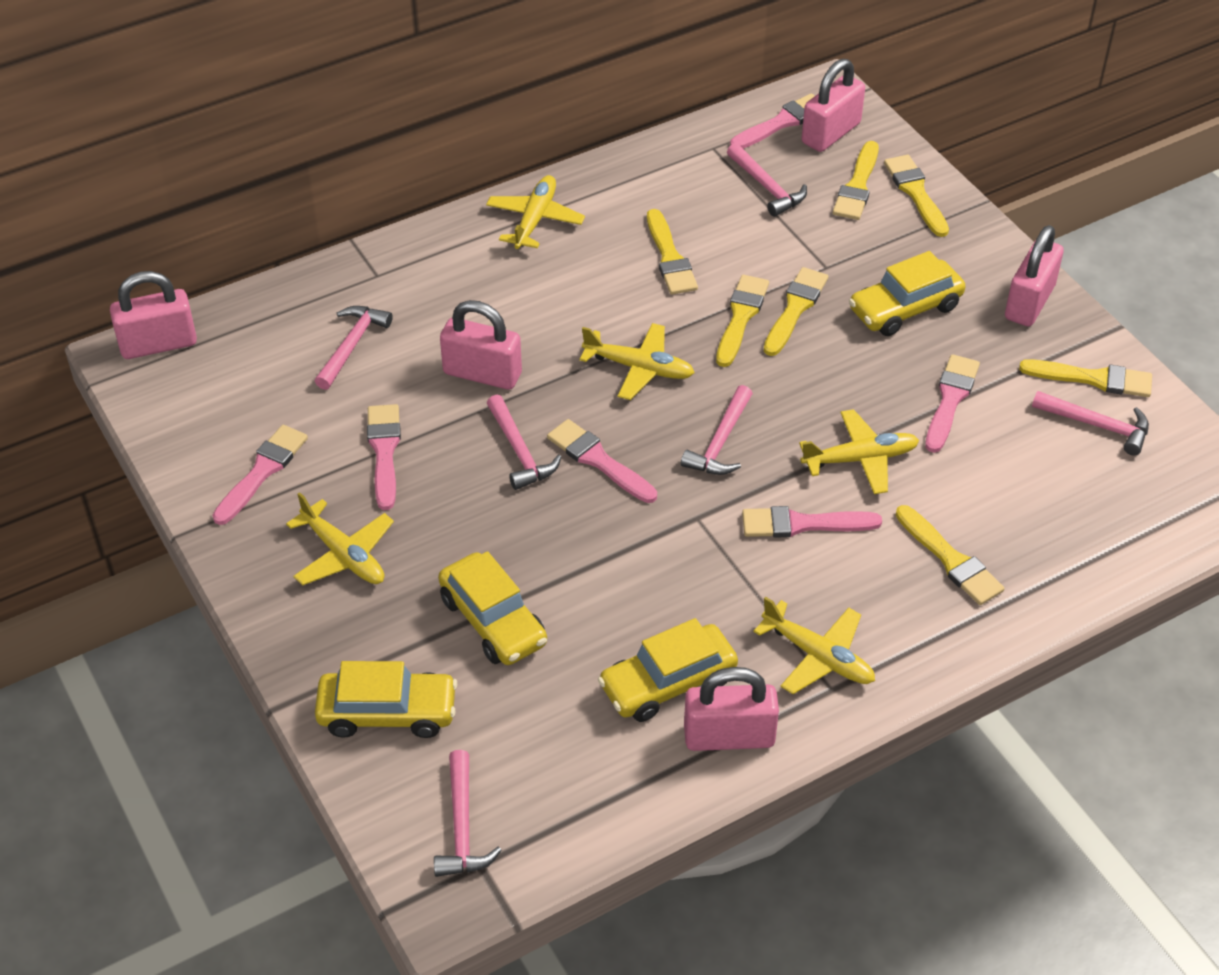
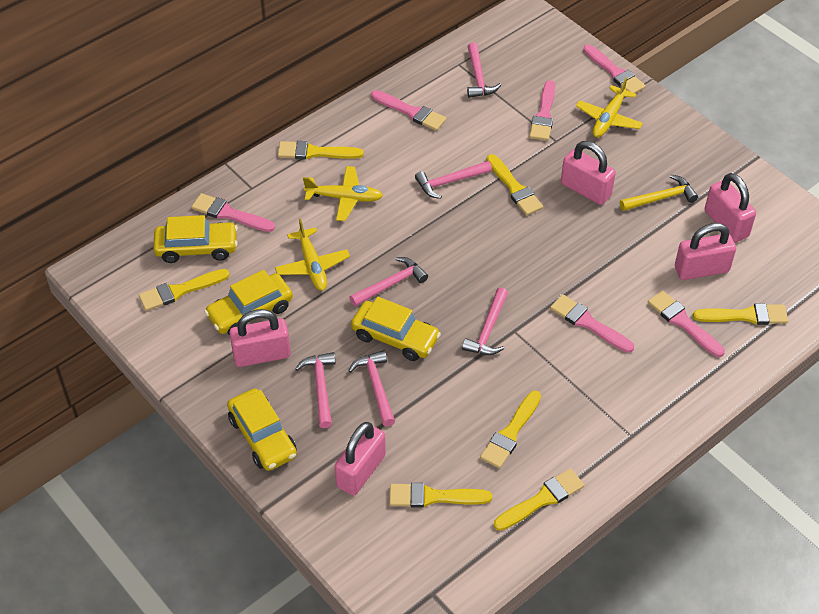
yellow hammer: none = 0 -> [620,175,698,211] = 1
yellow plane: [286,492,394,585] [486,175,585,249] [579,323,695,400] [753,597,875,694] [799,409,919,494] = 5 -> [275,218,350,291] [303,166,383,221] [576,77,643,137] = 3

